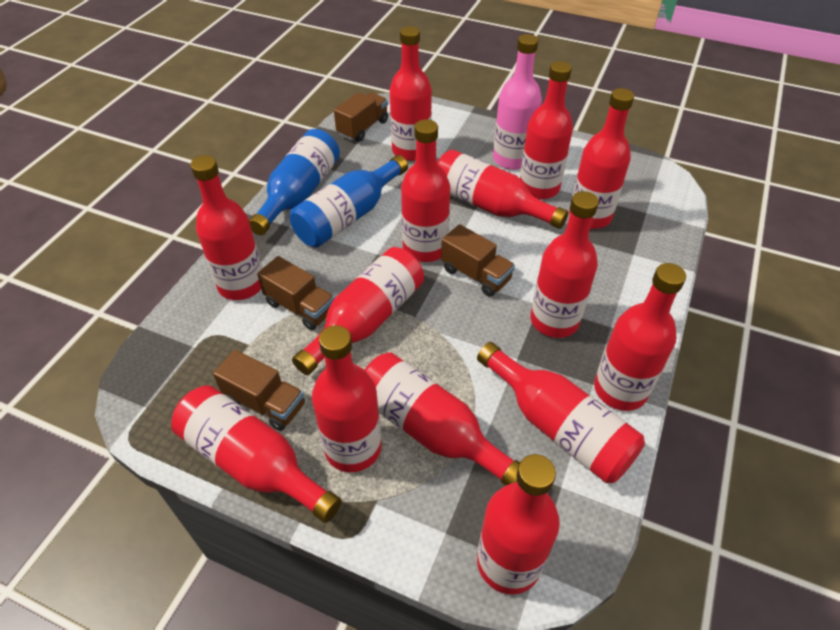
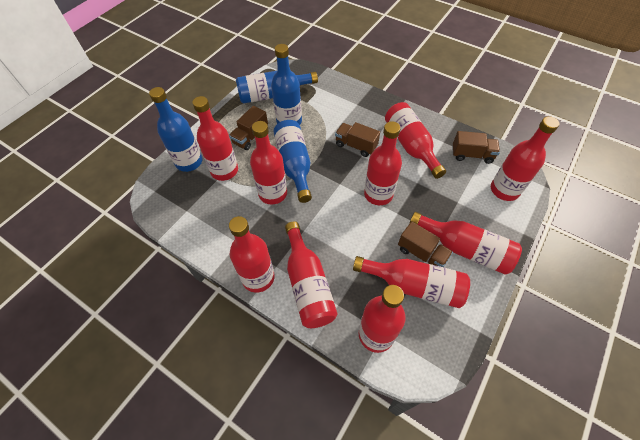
blue bottle: [249,129,340,235] [290,155,408,248] = 2 -> [149,87,202,172] [236,71,318,104] [271,44,302,125] [273,120,312,203] = 4
pink bottle: [493,34,542,170] = 1 -> none = 0
red bottle: [171,385,342,523] [190,155,262,300] [292,247,424,375] [312,325,381,472] [364,352,520,486] [390,26,432,161] [401,119,450,262] [437,149,569,229] [477,342,645,483] [477,454,560,595] [520,61,573,199] [530,191,599,338] [569,88,634,229] [594,263,686,411] = 14 -> [193,96,238,181] [229,216,275,293] [250,121,287,205] [285,221,337,328] [353,256,470,308] [359,285,406,353] [364,121,402,205] [385,102,446,179] [409,212,522,275] [491,116,559,201] = 10

